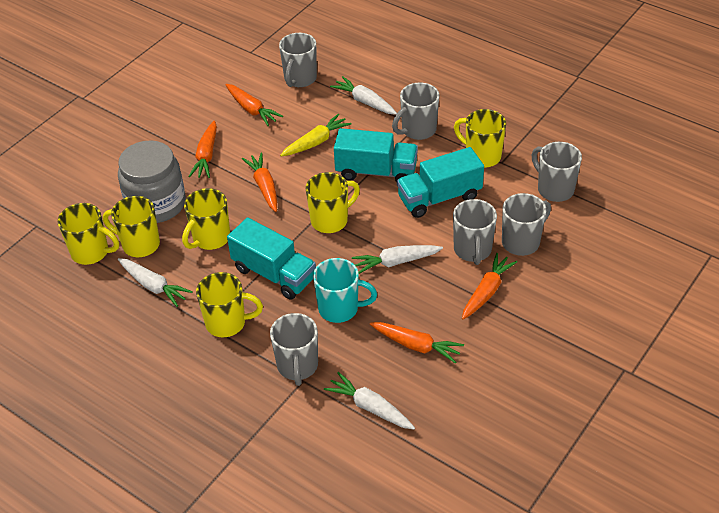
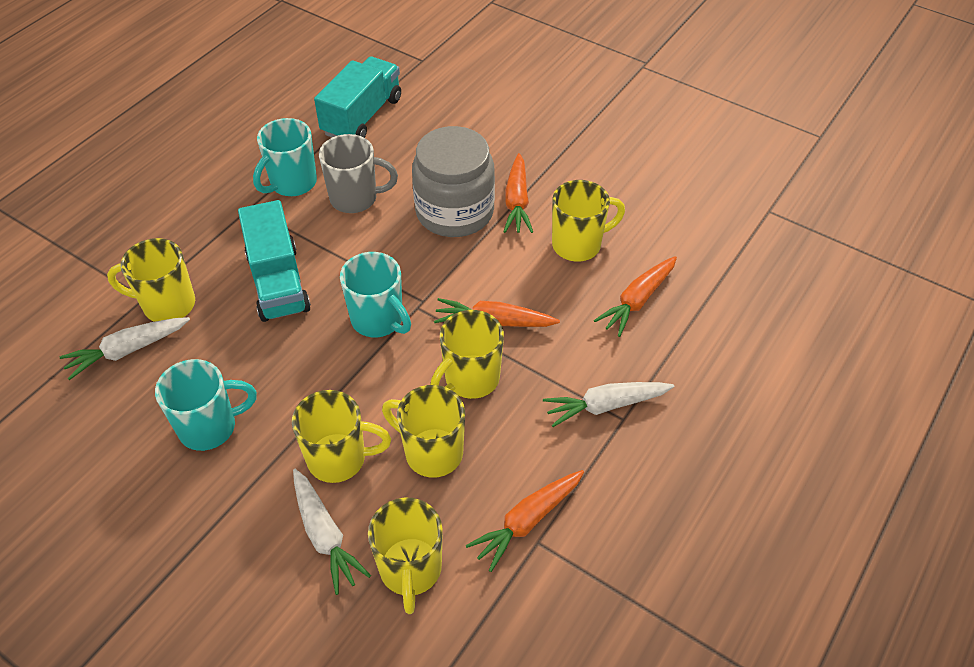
grey mug: [270,313,318,386] [279,33,317,87] [392,82,439,140] [453,199,497,265] [502,193,551,256] [532,142,582,202] = 6 -> [319,134,398,213] = 1
orange carrot: [188,121,217,178] [225,84,283,126] [242,153,277,212] [370,322,464,363] [462,253,517,320] = 5 -> [434,298,560,327] [466,470,584,572] [503,153,533,233] [594,256,677,337] = 4
turquoise mug: [313,258,377,323] = 1 -> [155,359,257,451] [253,118,317,196] [340,252,411,337] = 3
turquoise truck: [227,217,316,300] [334,128,418,183] [397,147,484,218] = 3 -> [238,200,311,322] [314,57,401,138] = 2
white carrot: [118,258,193,307] [324,372,415,430] [330,76,397,115] [352,245,443,274] = 4 -> [59,317,190,380] [293,469,371,595] [543,382,674,427] = 3
yellow carrot: [280,114,352,156] = 1 -> none = 0

